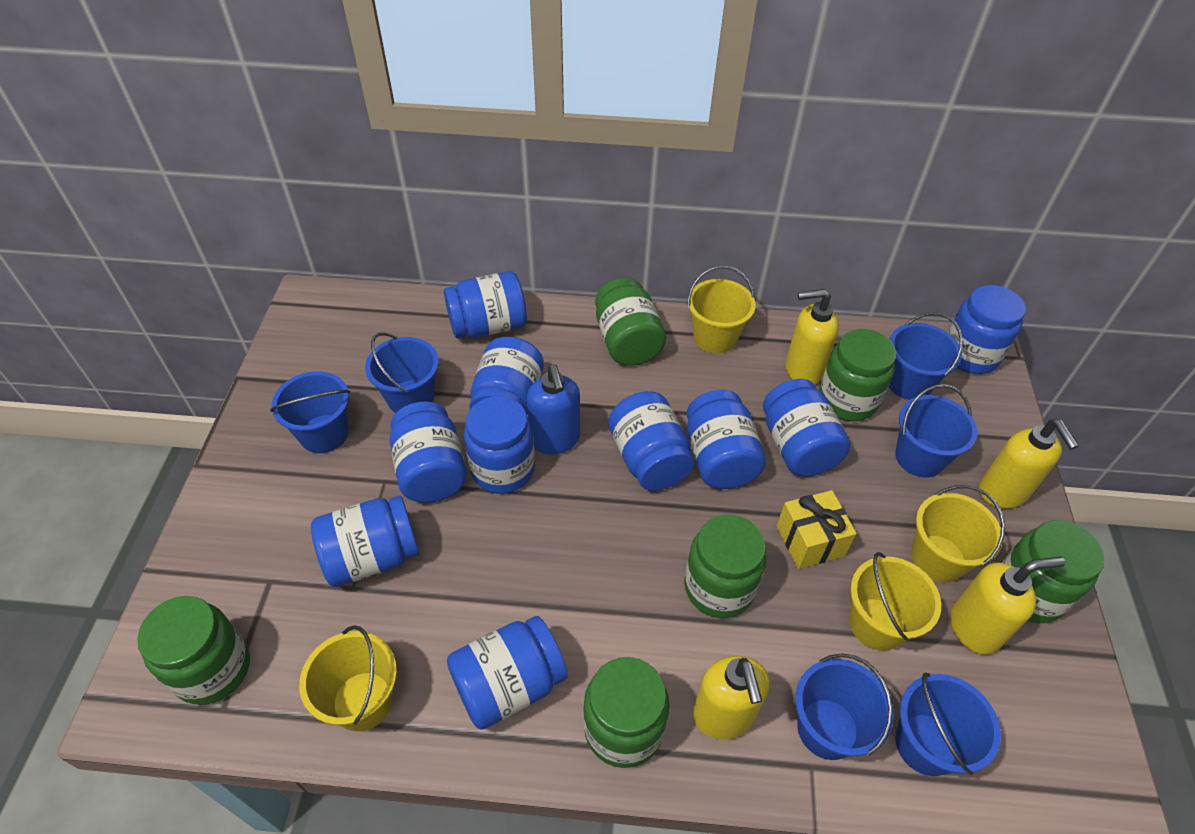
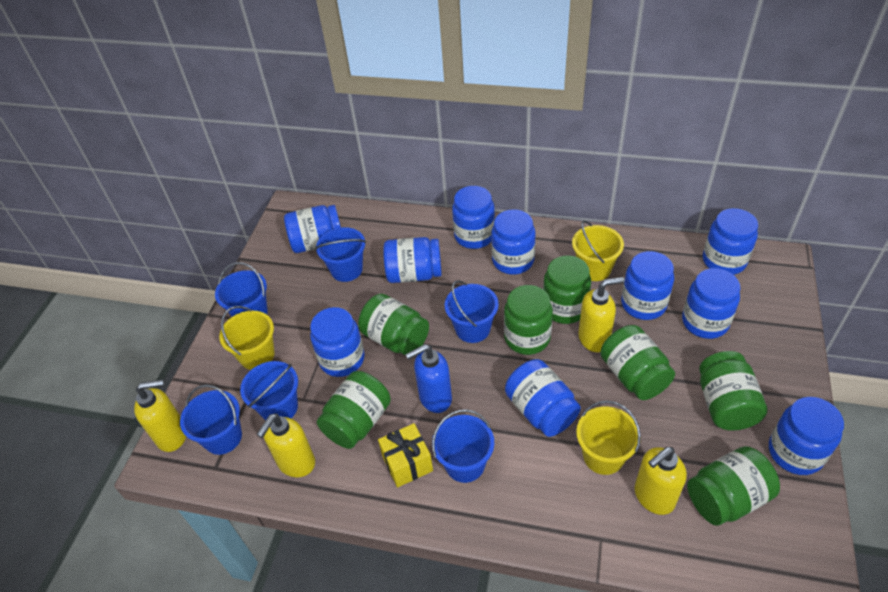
green jar: [137,596,250,705] [583,657,670,768] [595,278,666,366] [684,515,766,618] [819,329,896,421] [1002,520,1105,623] = 6 -> [317,371,391,449] [358,294,429,356] [504,285,553,355] [543,255,591,324] [600,325,675,400] [687,446,780,526] [699,351,767,431] = 7
yellow bucket: [299,625,397,731] [687,266,756,353] [849,552,941,651] [911,485,1005,582] = 4 -> [219,306,275,370] [572,221,624,281] [576,400,641,475] = 3

